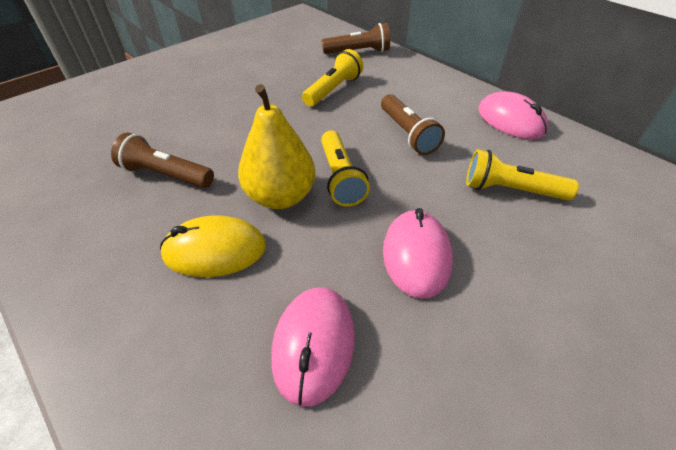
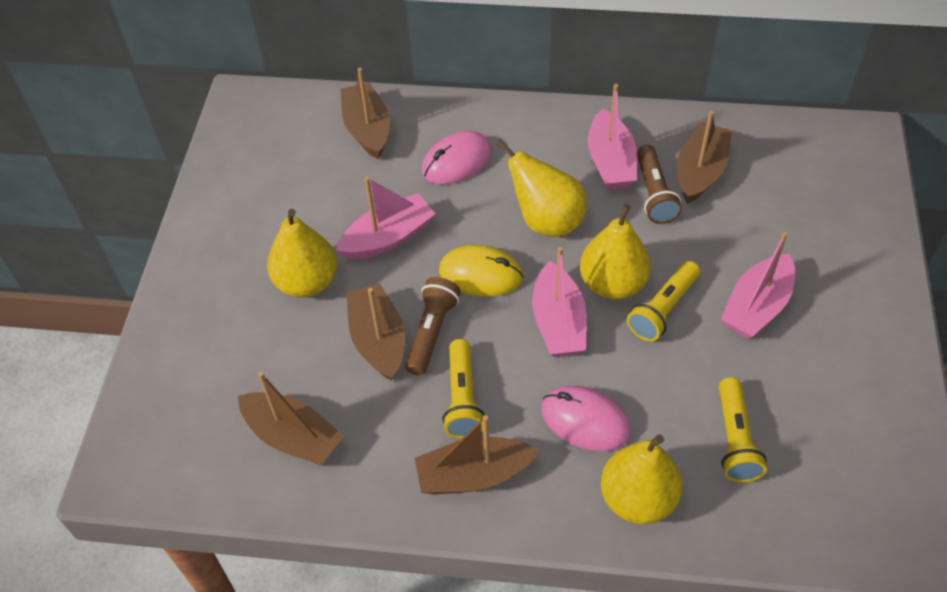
brown boat: none = 0 -> [238,372,344,465] [340,68,390,160] [346,283,405,381] [415,415,539,494] [677,111,732,204] = 5
brown flashlight: [111,133,214,188] [322,23,390,54] [381,94,445,155] = 3 -> [405,277,461,376] [637,144,682,224] = 2
pink boat: none = 0 -> [336,177,435,260] [532,247,587,357] [588,84,637,190] [721,232,795,339] = 4
pink mouse: [271,288,355,407] [383,208,453,299] [478,91,548,139] = 3 -> [422,131,492,184] [541,386,631,451] = 2
yellow pear: [238,84,316,209] = 1 -> [267,209,337,298] [496,139,586,237] [580,204,651,300] [601,434,682,524] = 4

